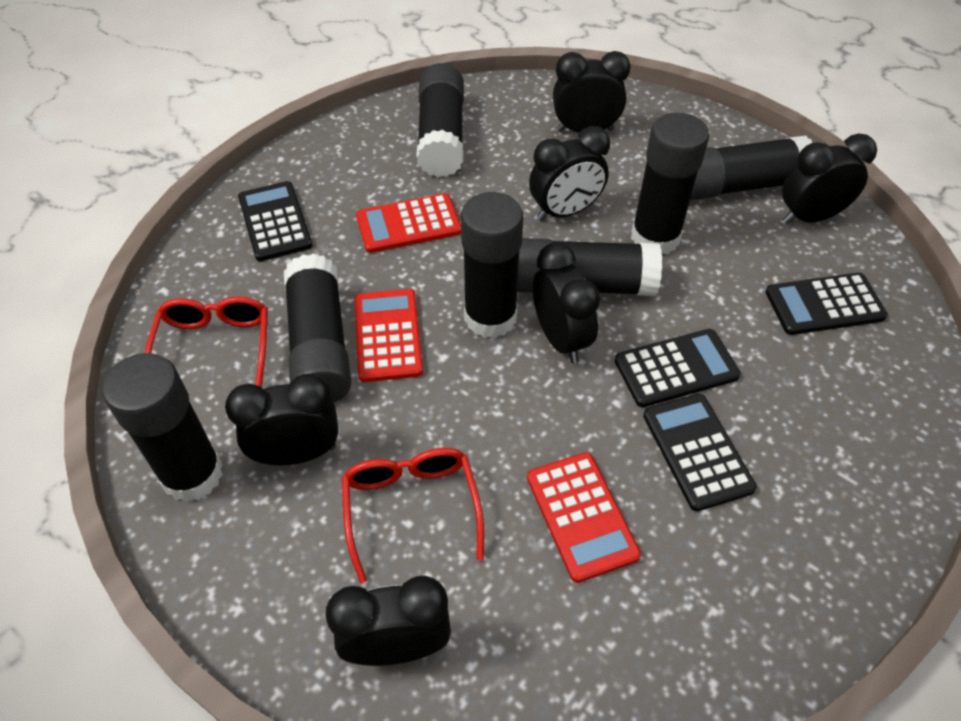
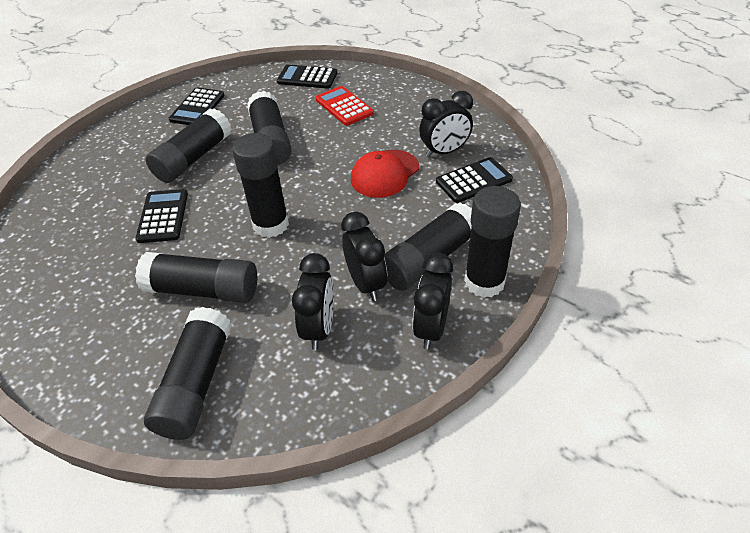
black clock: [225,374,338,465] [325,576,451,666] [529,126,610,221] [533,242,600,364] [553,51,630,133] [782,133,877,224] = 6 -> [292,253,334,350] [341,212,387,301] [412,253,453,350] [419,91,473,158] = 4
red calculator: [354,289,423,382] [356,193,461,253] [527,452,641,583] = 3 -> [316,86,374,126] = 1
red cap: none = 0 -> [351,150,419,198] = 1
red glasses: [145,296,268,388] [342,448,484,583] = 2 -> none = 0

